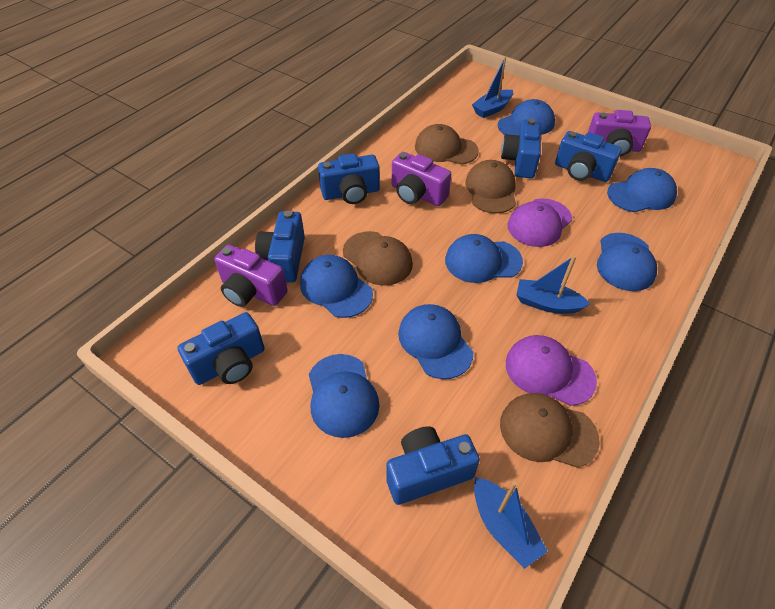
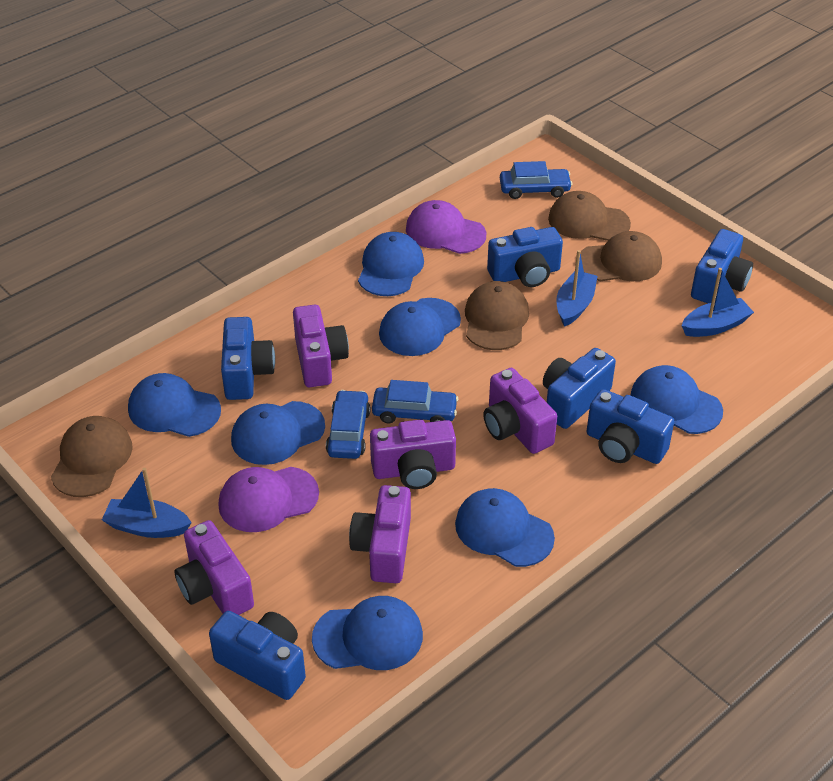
blue car: none = 0 -> [326,390,371,459] [372,380,458,423] [500,161,572,199] = 3
purple camera: [214,245,288,307] [392,152,451,206] [588,110,651,157] = 3 -> [174,520,254,615] [293,305,349,387] [349,485,411,583] [370,419,456,489] [483,368,557,454] = 5

